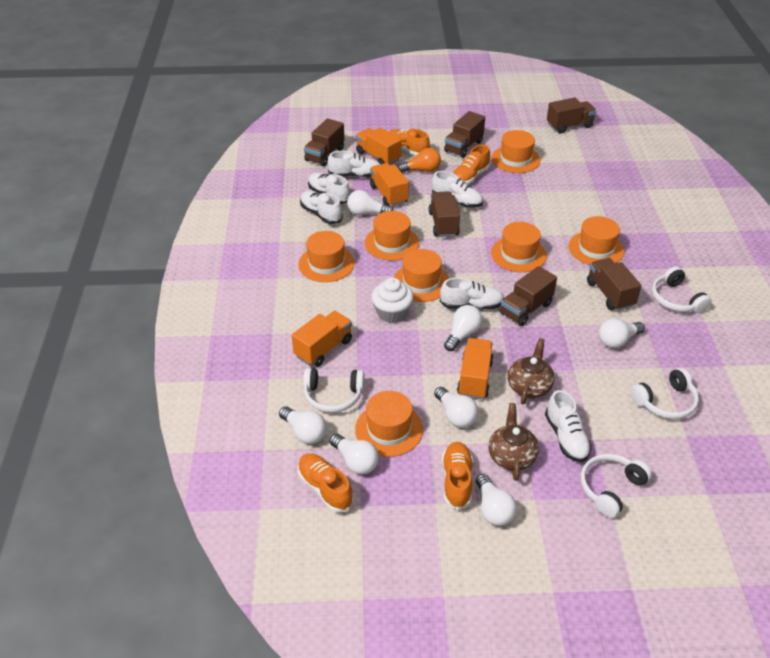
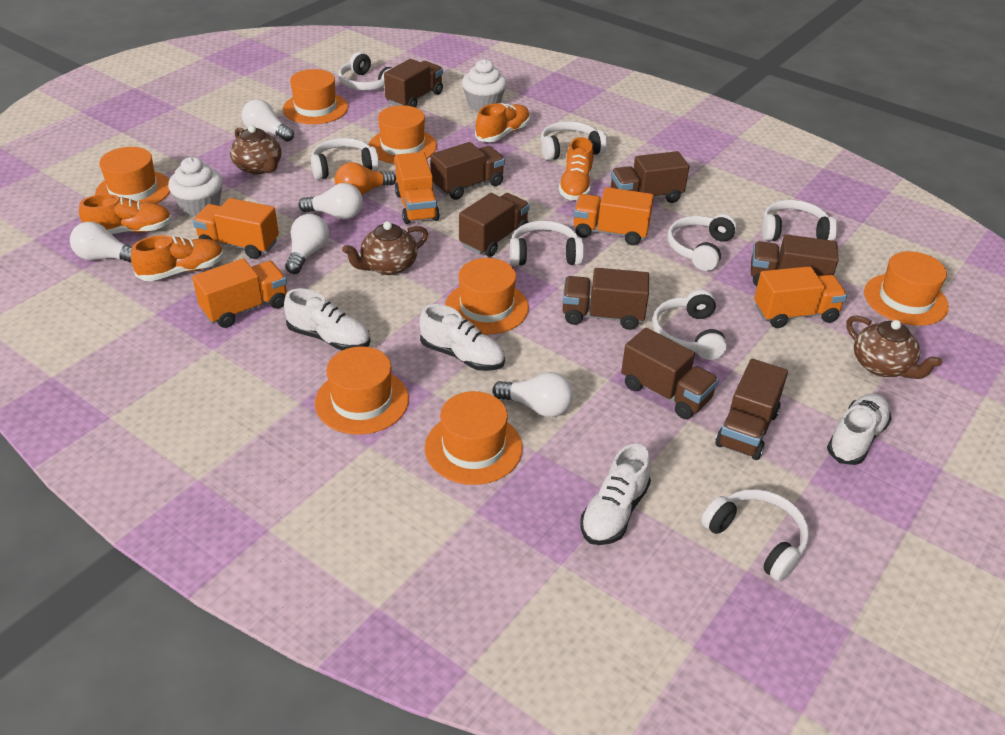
brown teapot: [488,403,539,481] [508,338,555,405] = 2 -> [230,125,281,175] [342,221,428,275] [846,315,942,379] = 3
brown truck: [304,118,344,166] [429,191,460,237] [444,111,485,158] [500,266,557,326] [547,98,596,134] [587,258,642,311] = 6 -> [384,59,443,108] [431,142,505,200] [459,193,530,257] [563,268,649,330] [611,151,689,203] [621,328,719,419] [715,359,788,460] [751,234,838,286] = 8
orange truck: [292,311,352,367] [356,127,402,165] [370,163,409,207] [457,338,494,399] = 4 -> [192,258,287,328] [193,198,279,259] [395,152,440,224] [574,187,654,245] [754,266,847,328] = 5
white cupcake: [371,278,414,323] = 1 -> [168,157,223,217] [462,59,507,111] = 2
white headphones: [303,368,364,413] [581,454,652,518] [631,368,699,419] [652,266,712,313] = 4 -> [311,138,379,180] [338,52,392,90] [510,220,584,266] [541,121,607,161] [653,289,727,360] [667,214,737,271] [701,489,809,582] [762,200,837,241] = 8
white light bulb: [279,406,327,444] [330,434,379,475] [347,190,393,215] [434,387,478,428] [444,305,482,351] [476,474,517,526] [599,318,645,348] = 7 -> [70,222,132,262] [242,99,294,142] [285,214,329,274] [298,183,363,219] [493,372,573,417] = 5
white shoe: [300,190,343,224] [308,173,350,204] [327,151,380,177] [432,171,483,208] [440,278,504,309] [545,390,592,462] = 6 -> [284,288,370,350] [419,304,505,371] [581,444,651,545] [827,393,892,465] = 4

